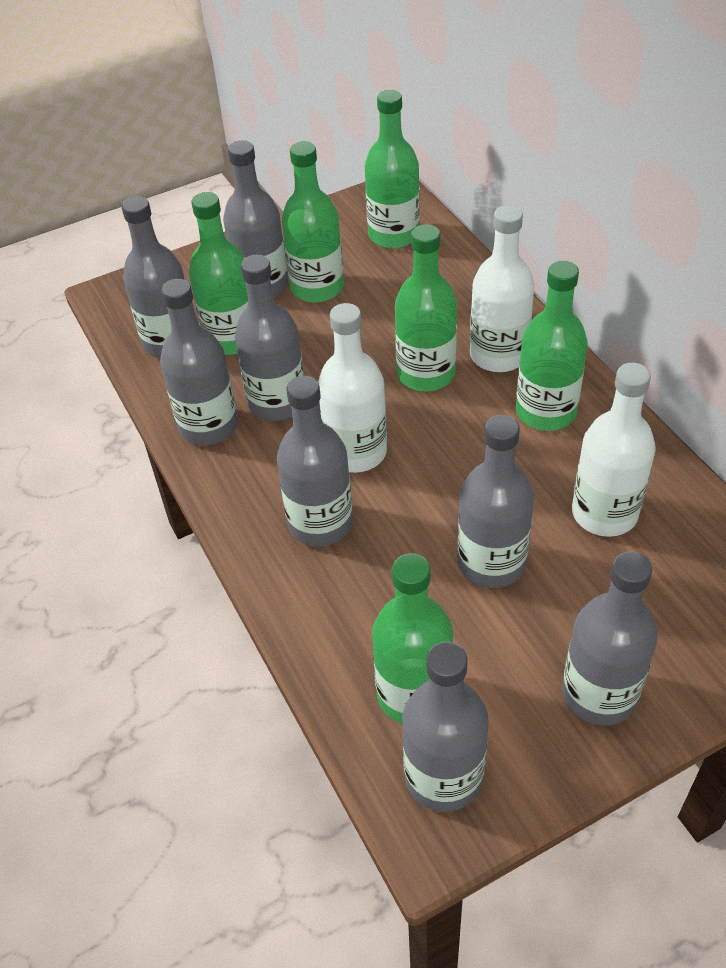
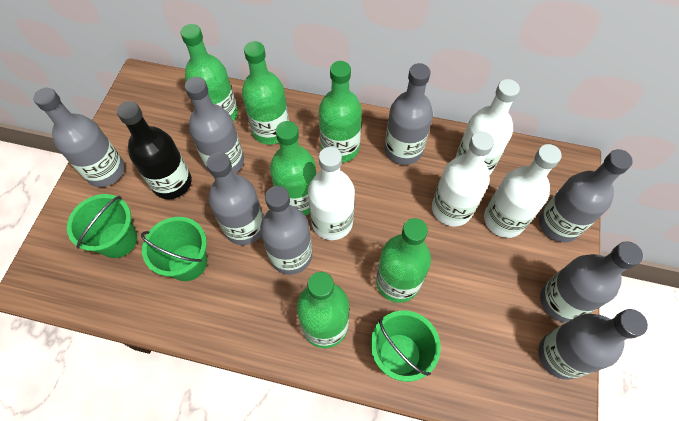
black bottle: none = 0 -> [117,101,192,199] = 1
green bucket: none = 0 -> [67,194,137,258] [141,217,207,281] [371,311,441,382] = 3
white bottle: [318,303,387,473] [470,205,535,372] [572,363,656,537] = 3 -> [308,147,355,240] [432,131,494,226] [455,79,520,175] [484,144,562,238] = 4

